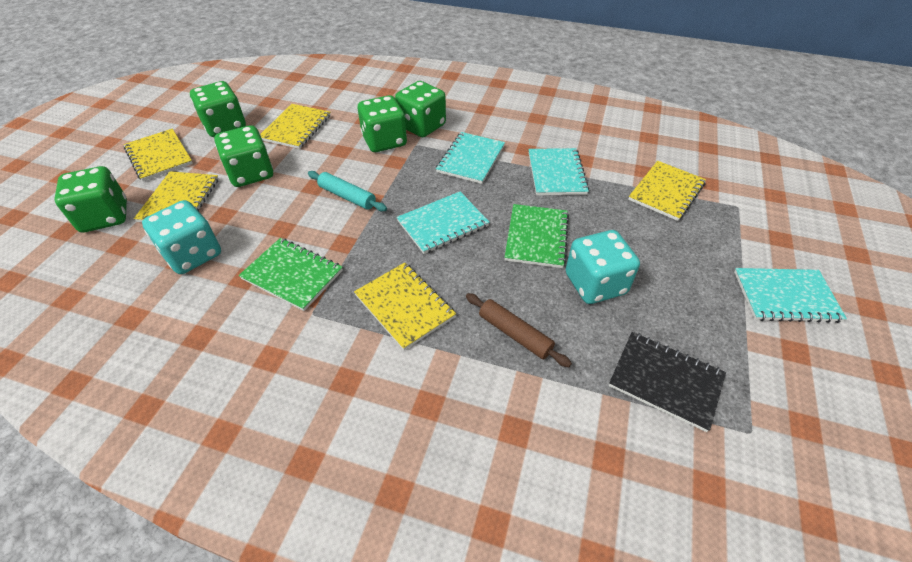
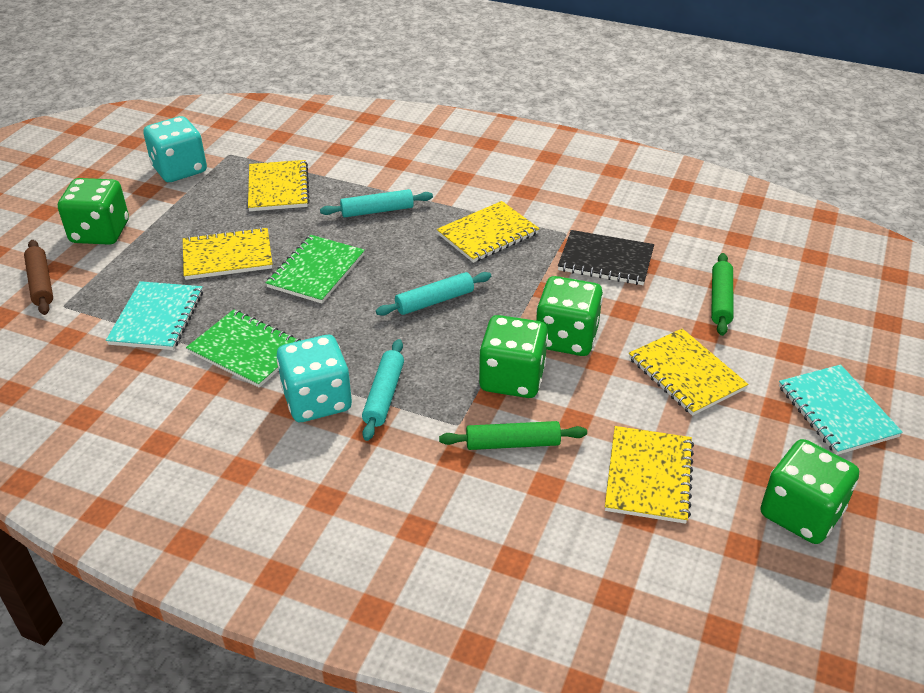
green dice: [54,166,127,232] [190,81,246,137] [214,125,273,187] [358,95,407,152] [395,81,446,137] = 5 -> [58,178,129,245] [479,315,548,398] [536,276,603,356] [760,439,859,544] = 4
green rolling pin: none = 0 -> [439,421,587,450] [711,253,734,336] = 2
turquoise notebook: [397,191,490,254] [436,132,505,184] [528,148,589,195] [734,268,847,323] = 4 -> [106,281,203,350] [779,364,903,455] = 2
turquoise rolling pin: [308,171,387,211] = 1 -> [320,189,433,217] [362,339,404,441] [376,272,491,316] = 3

